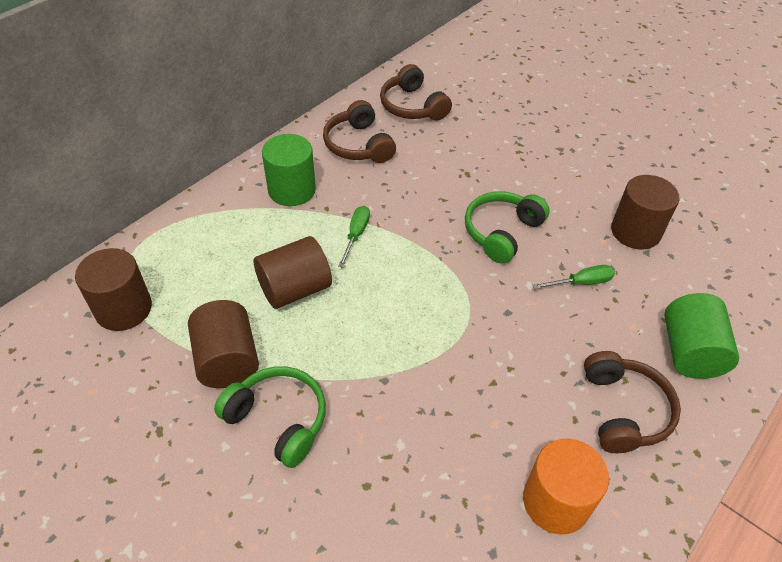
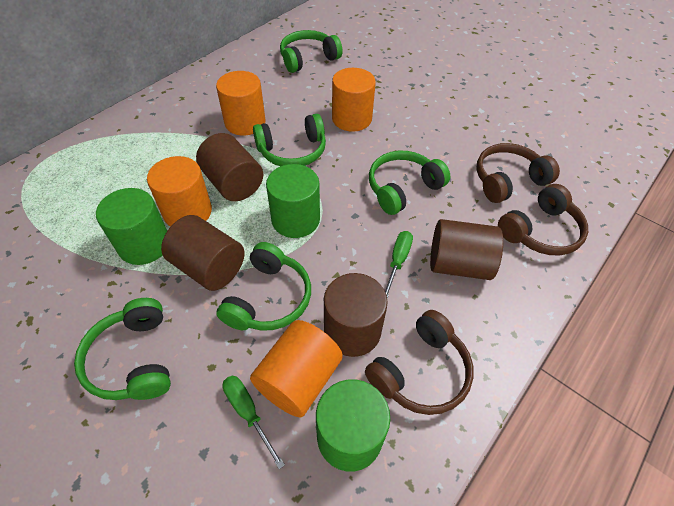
green cylinder: [262,134,316,206] [664,293,739,379] = 2 -> [96,188,167,265] [266,164,320,238] [316,379,390,472] = 3
green headphones: [214,366,326,468] [465,191,550,263] = 2 -> [74,298,171,400] [216,242,311,331] [253,114,326,166] [280,30,343,73] [369,151,450,215] = 5
orange cylinder: [523,438,609,535] = 1 -> [147,156,212,227] [216,71,266,136] [250,320,343,418] [332,68,376,132] = 4

